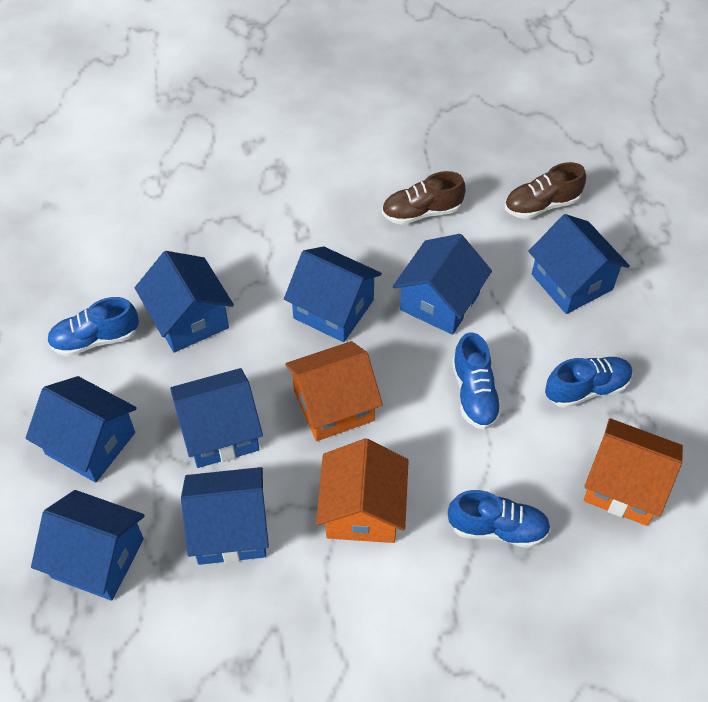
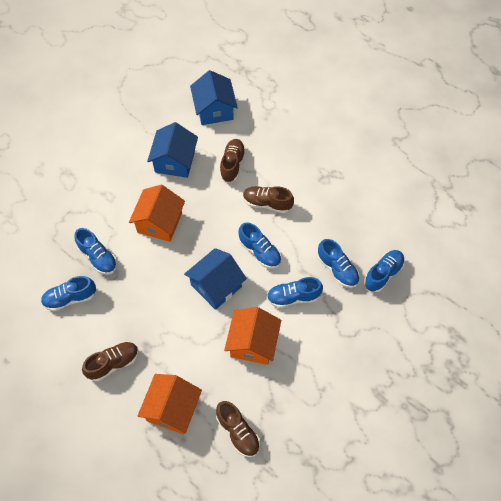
blue house: [25,376,137,483] [31,490,145,601] [135,251,234,353] [170,368,263,468] [181,467,269,565] [284,246,382,342] [393,234,492,335] [528,214,630,314] = 8 -> [147,122,198,178] [184,248,247,310] [190,70,238,125] = 3
blue shoe: [47,297,139,357] [448,490,551,548] [452,332,502,430] [545,357,633,408] = 4 -> [41,276,96,311] [74,228,117,274] [238,223,281,269] [267,277,323,308] [317,239,360,288] [364,250,405,292] = 6
brown shoe: [382,171,466,225] [505,162,586,219] = 2 -> [82,342,139,381] [216,401,260,457] [220,139,246,183] [243,186,294,213] = 4

